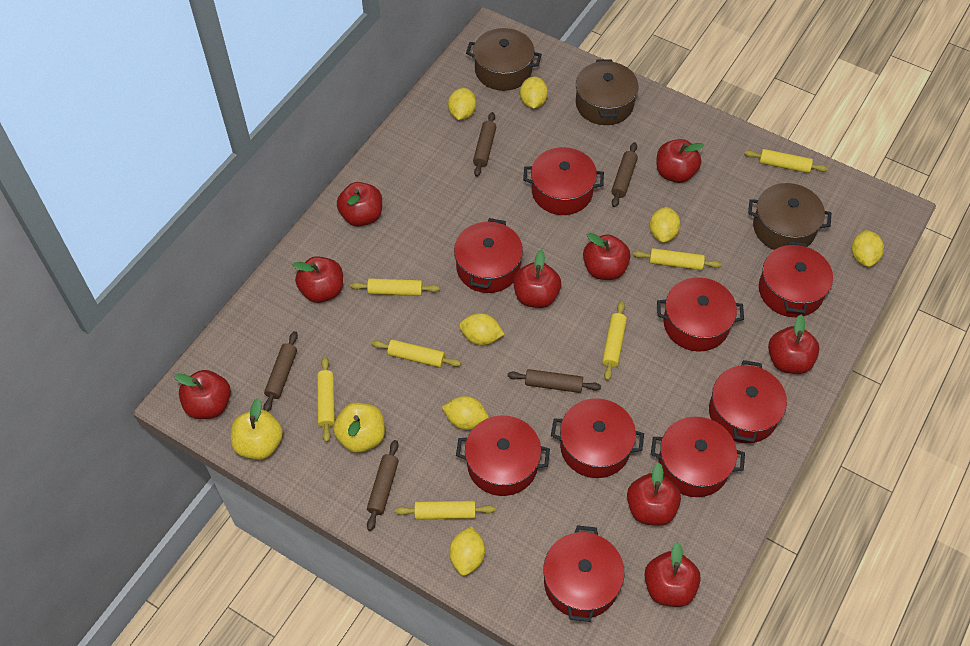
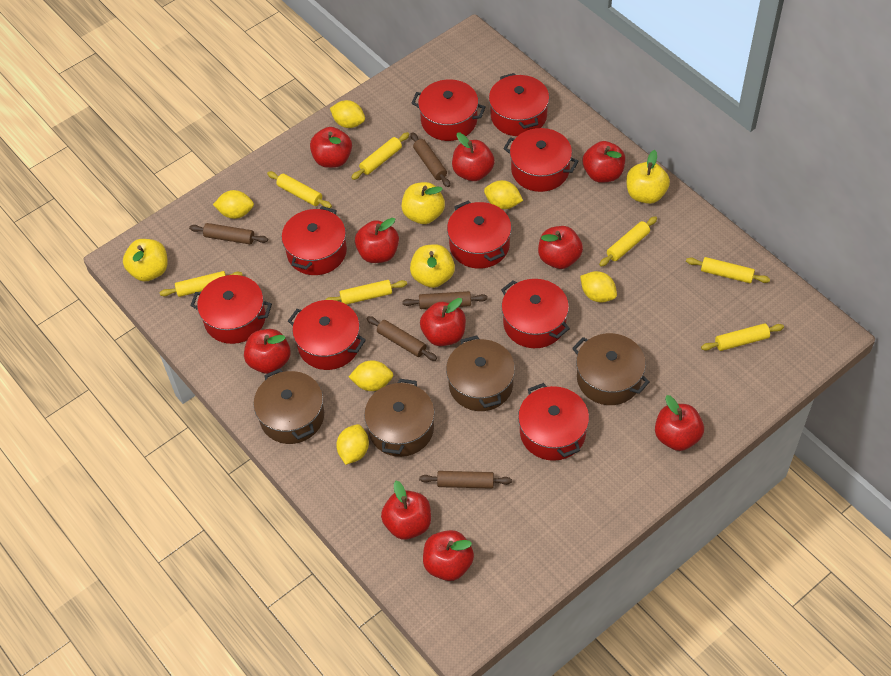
brown pot: [466,28,542,91] [576,59,638,125] [748,183,831,250] = 3 -> [253,368,324,444] [364,379,435,457] [446,335,515,411] [572,333,650,405] = 4
red apple: [174,370,231,419] [293,256,343,303] [337,182,382,227] [513,250,561,308] [583,233,631,280] [627,463,681,526] [644,542,701,607] [656,139,704,183] [768,315,819,374] = 9 -> [244,329,291,374] [310,127,352,168] [355,218,399,263] [381,481,431,540] [420,298,466,346] [423,530,474,581] [452,133,495,181] [538,226,583,269] [583,141,625,183] [655,395,704,451] = 10
yellow apple: [231,398,283,460] [333,403,385,453] = 2 -> [123,239,168,282] [401,182,445,224] [410,244,455,288] [626,150,670,204] = 4
yellow lemon: [442,396,489,430] [448,88,476,120] [449,526,485,576] [459,313,505,345] [520,77,548,109] [650,207,680,243] [852,230,884,267] = 7 -> [213,190,254,219] [330,100,365,128] [336,424,369,465] [349,360,393,391] [484,180,523,209] [580,271,617,302] = 6

